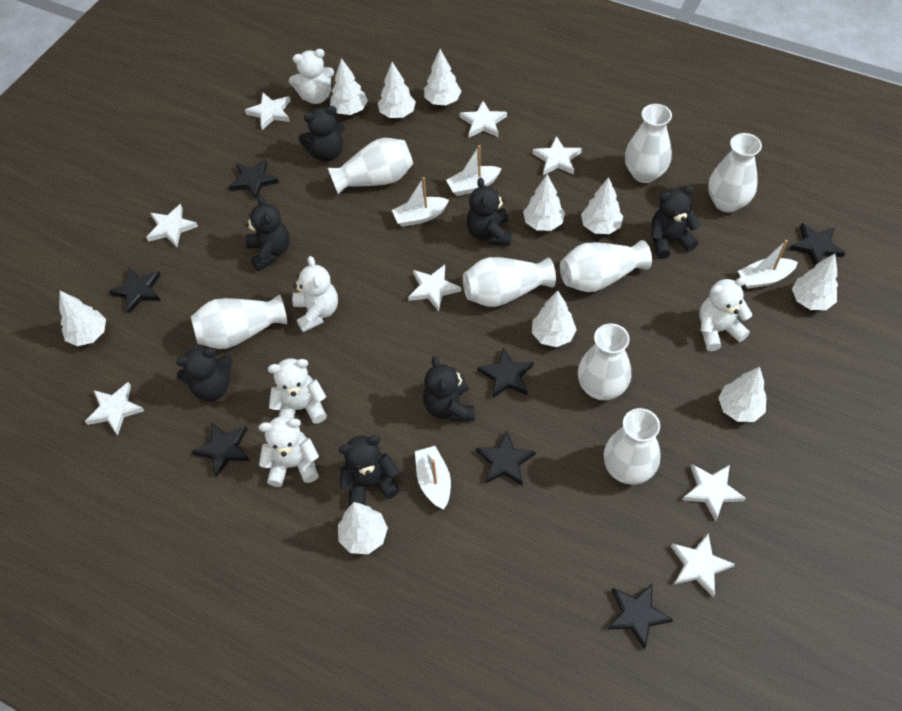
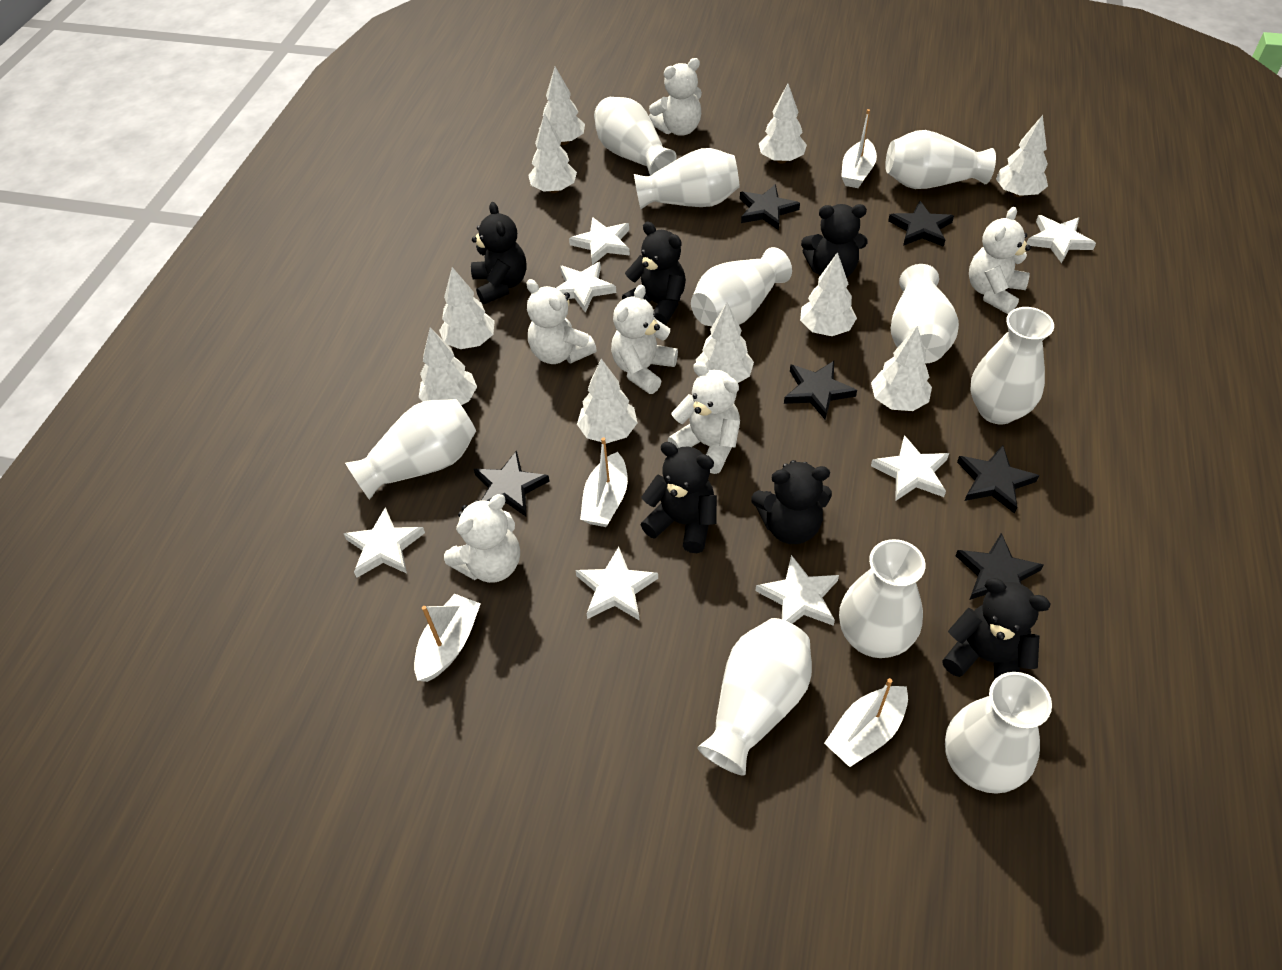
black star: [108,268,161,314] [192,422,250,477] [229,159,279,200] [476,431,536,486] [478,347,534,398] [607,583,673,650] [789,223,845,266] = 7 -> [474,451,550,516] [740,184,800,230] [784,361,857,419] [888,201,954,247] [955,533,1044,600] [957,445,1039,514] = 6
black teddy bear: [176,345,233,401] [245,195,290,271] [299,106,345,161] [339,436,400,506] [423,356,474,422] [467,178,511,246] [651,186,701,259] = 7 -> [471,202,526,304] [622,222,686,325] [641,442,717,553] [751,460,832,544] [801,204,867,278] [942,578,1051,680] = 6
white star: [85,382,144,436] [146,204,198,247] [245,93,290,130] [408,265,461,312] [460,101,507,137] [532,136,582,175] [671,534,735,597] [682,464,746,521] = 8 -> [344,507,425,578] [557,262,616,312] [569,217,630,265] [575,547,658,621] [756,555,839,626] [871,435,949,501] [1027,215,1096,263] = 7
white teddy bear: [259,416,319,487] [268,358,327,424] [289,49,334,104] [292,256,338,332] [699,277,752,351] = 5 -> [444,494,520,583] [526,279,597,364] [611,285,678,394] [649,58,702,136] [668,362,740,474] [969,207,1031,314] = 6
white vase: [191,294,287,349] [328,138,413,195] [463,257,556,307] [560,240,652,292] [578,324,631,400] [604,408,661,485] [625,104,672,183] [708,133,762,213] = 8 -> [345,399,476,500] [594,97,677,176] [634,148,739,209] [691,247,792,326] [697,618,812,775] [839,539,925,658] [885,130,996,189] [891,264,959,364] [945,672,1052,794] [970,307,1054,424] = 10

